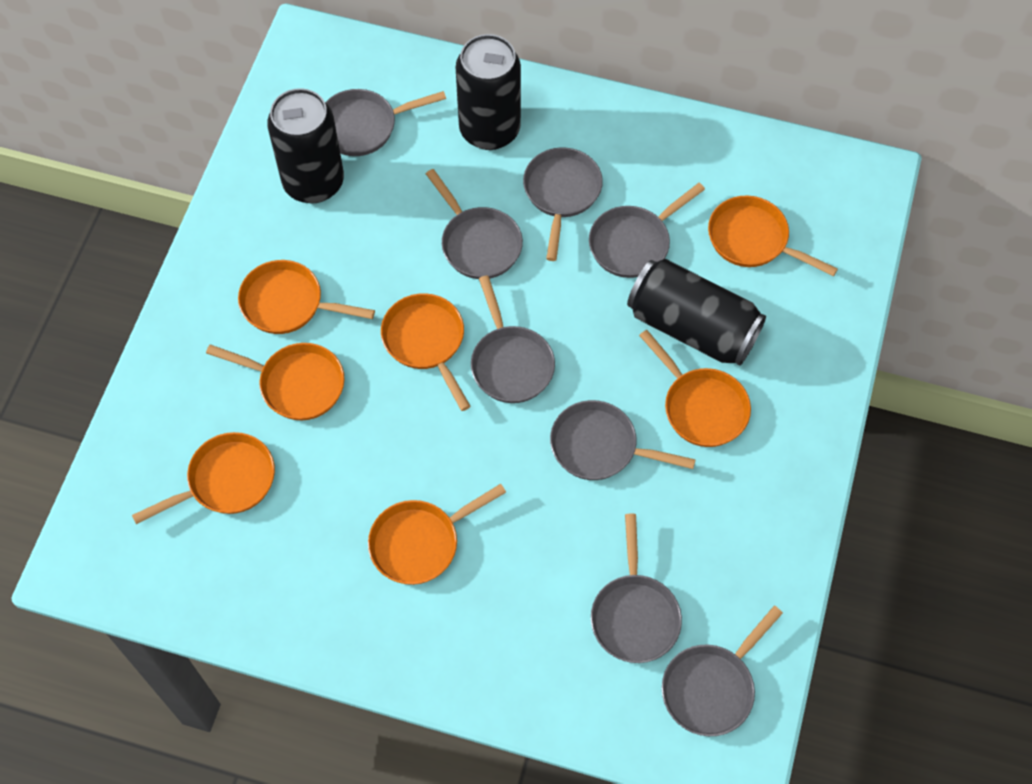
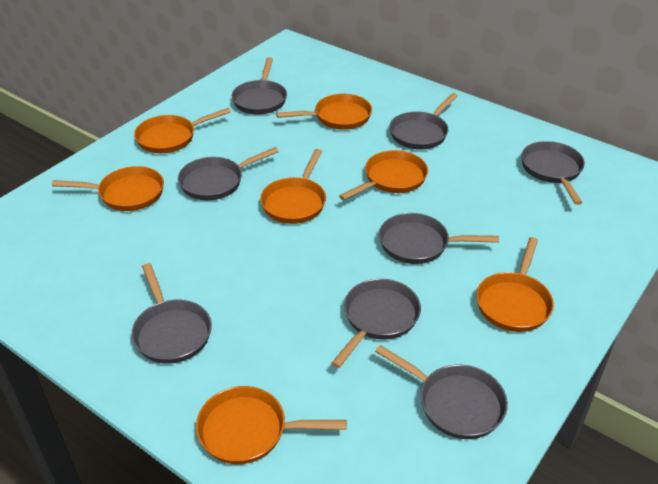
black can: [267,88,344,203] [456,34,521,150] [627,259,766,366] = 3 -> none = 0

